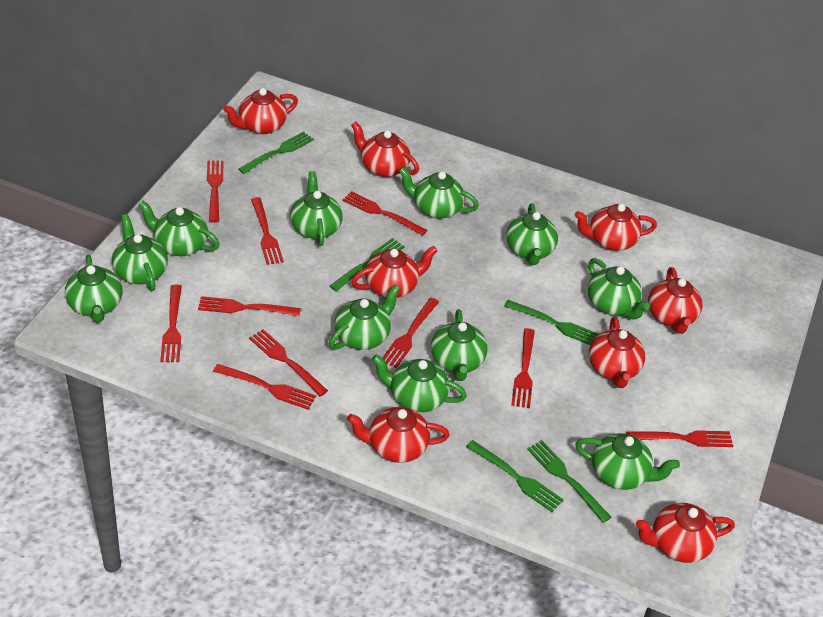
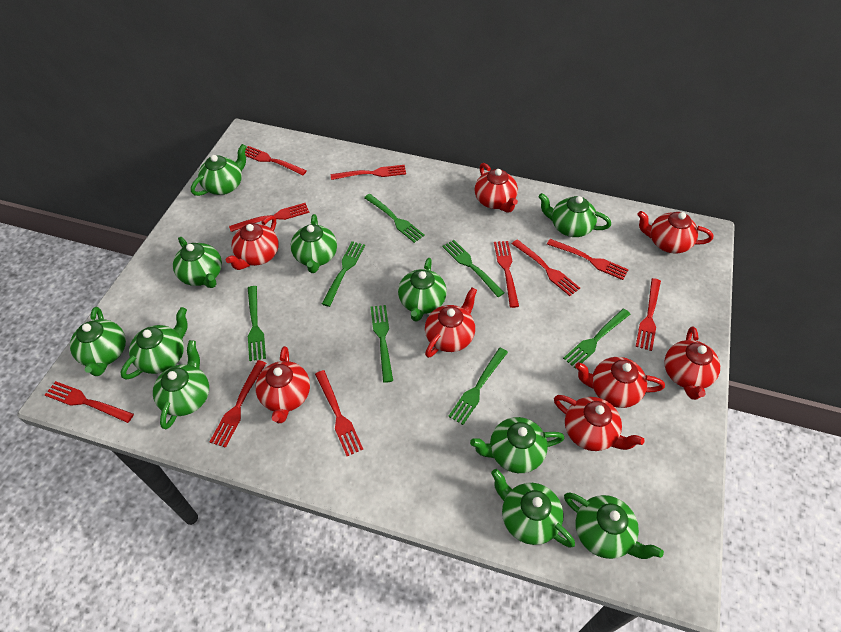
green fork: [238,131,314,174] [329,238,405,291] [466,440,564,512] [504,300,599,345] [527,440,612,523] = 5 -> [248,286,266,361] [322,241,365,307] [364,194,425,243] [371,305,393,383] [443,240,504,297] [448,348,508,425] [563,309,630,369] = 7

